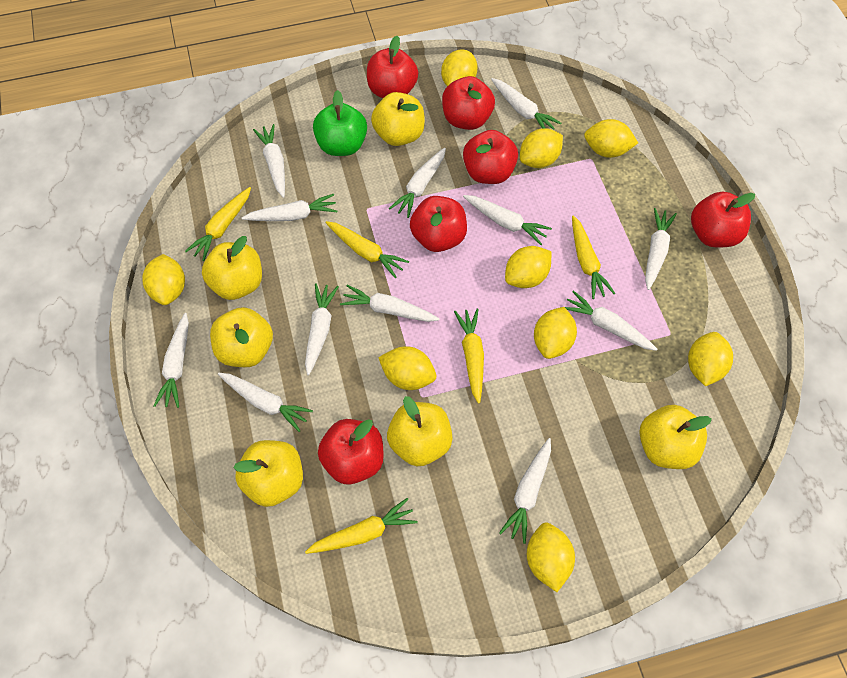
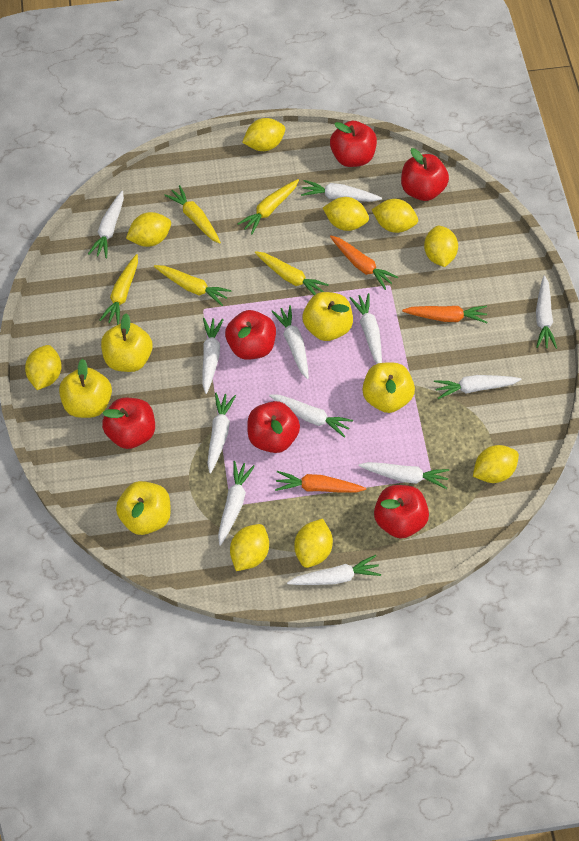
green apple: [313,90,367,156] = 1 -> none = 0
orange carrot: none = 0 -> [275,471,366,493] [330,236,398,290] [402,306,487,323] = 3
yellow apple: [202,236,262,300] [210,307,273,367] [233,440,303,507] [371,92,425,146] [387,396,453,466] [639,405,712,469] = 6 -> [59,359,112,418] [101,313,152,372] [116,481,171,535] [303,292,353,341] [362,363,415,413] = 5

